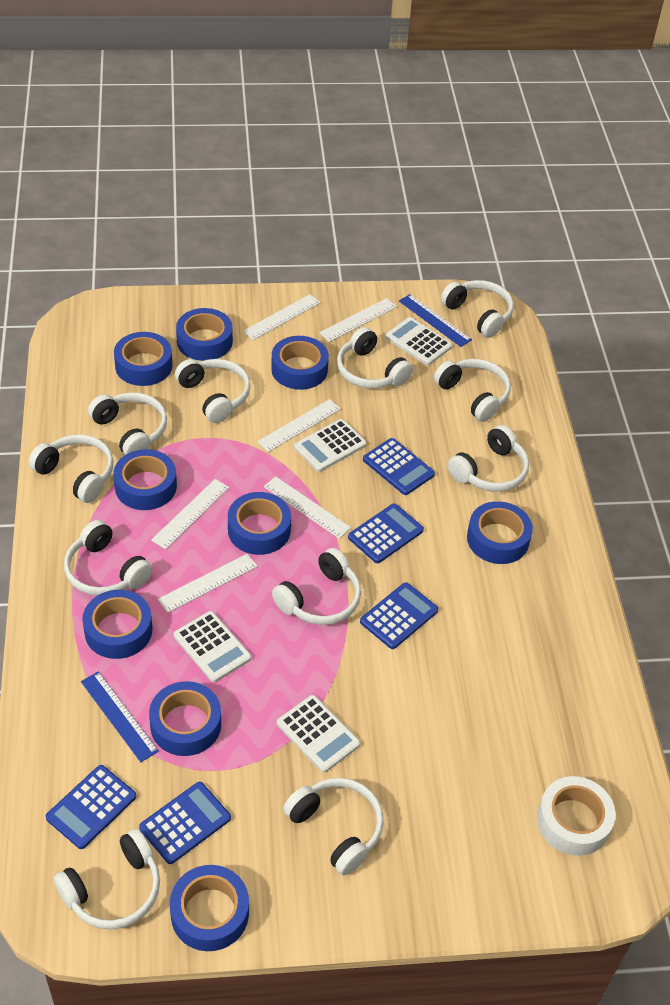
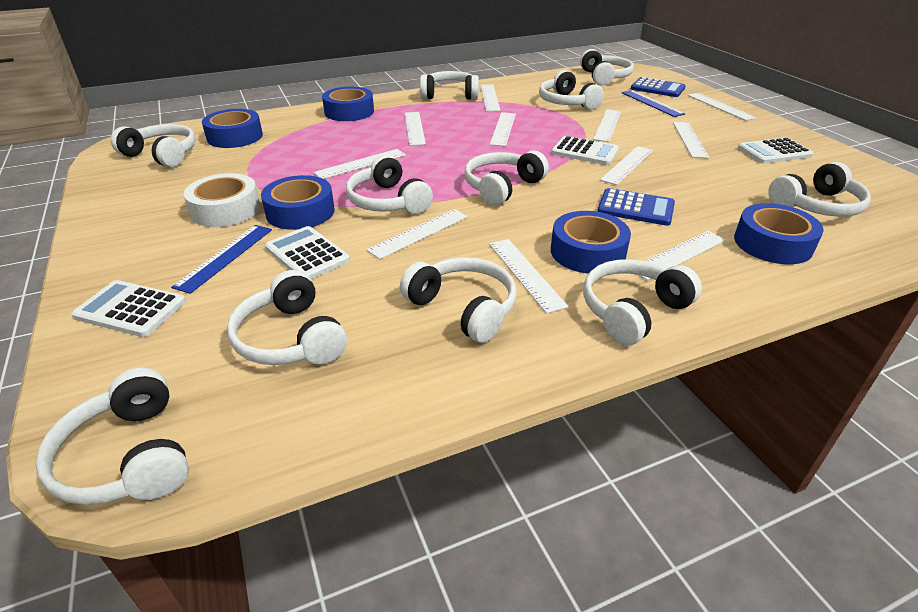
blue calculator: [46,765,136,849] [139,782,231,864] [348,504,424,563] [360,582,438,649] [363,438,435,495] = 5 -> [597,188,675,226] [631,77,686,97] = 2
blue tape: [82,590,152,659] [113,449,177,510] [114,332,173,386] [149,681,221,756] [170,865,249,951] [176,308,233,361] [228,492,291,555] [271,336,329,390] [467,501,533,564] = 9 -> [202,109,263,148] [261,175,334,230] [322,87,374,121] [551,211,631,274] [734,203,824,264] = 5
white ruler: [151,479,229,549] [158,554,258,613] [243,294,320,340] [257,399,341,452] [264,476,351,539] [319,298,397,342] = 6 -> [314,149,406,179] [366,209,468,259] [405,112,426,146] [480,84,501,111] [489,239,568,314] [490,112,516,146] [593,109,621,142] [600,146,653,185] [639,231,726,281] [673,122,710,158] [688,93,757,121] = 11

